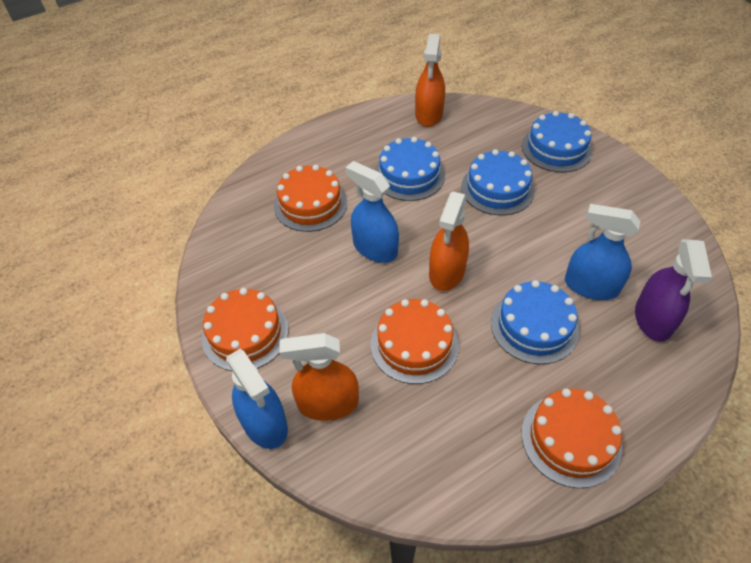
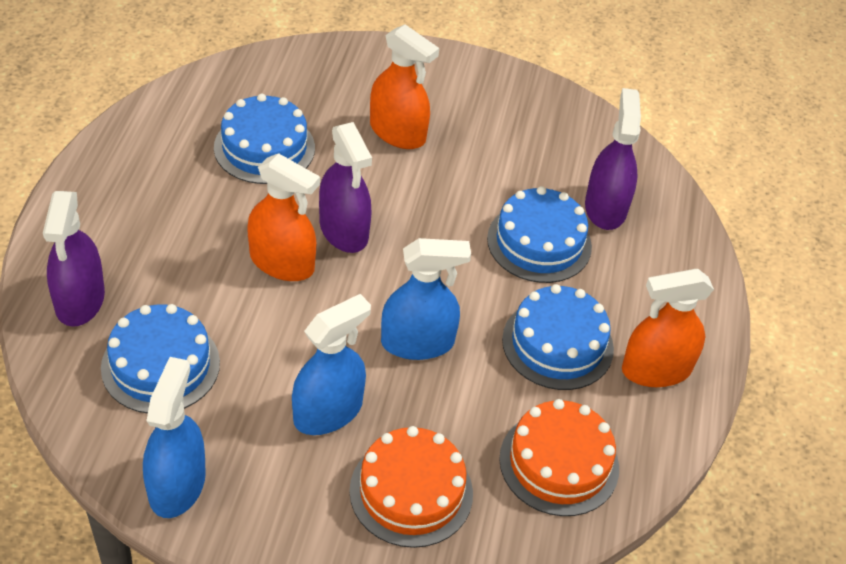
orange cake: [202,288,289,371] [274,165,347,232] [371,299,459,384] [521,389,622,488] = 4 -> [349,426,473,548] [499,399,619,516] = 2
purple spray bottle: [635,239,712,342] = 1 -> [43,191,105,327] [319,122,372,253] [585,88,641,230] = 3

